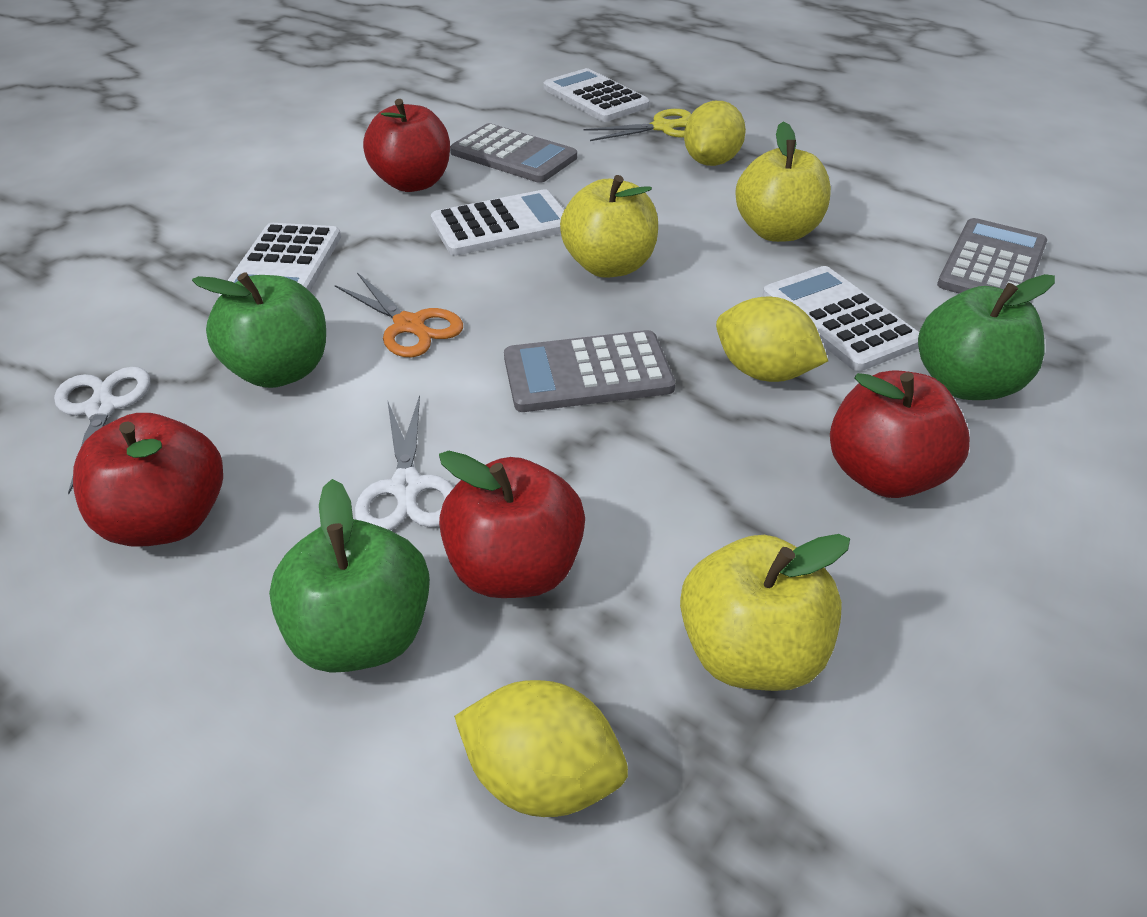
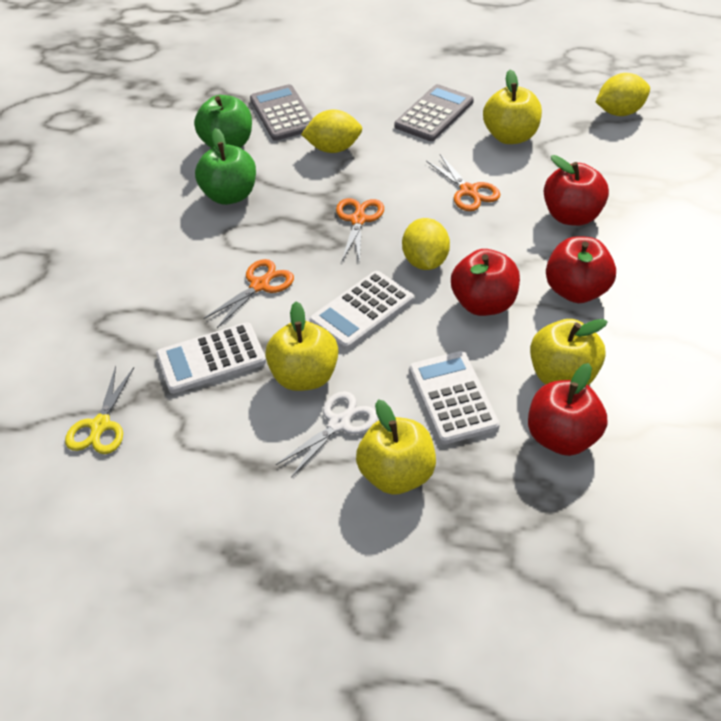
green apple: [192,272,326,388] [269,479,430,672] [918,274,1055,400] = 3 -> [194,95,252,148] [195,128,256,205] = 2
grey calculator: [450,123,577,183] [504,330,675,412] [937,218,1047,293] = 3 -> [250,84,313,141] [394,84,474,141] = 2
orange scissors: [335,273,463,357] = 1 -> [203,259,294,328] [336,198,384,264] [426,154,500,211] = 3
white calculator: [219,223,341,297] [431,189,564,256] [543,68,650,122] [763,266,919,371] = 4 -> [156,322,266,394] [309,271,414,350] [409,351,500,444] = 3
white scissors: [54,366,150,494] [355,395,454,530] = 2 -> [276,391,378,477] = 1
yellow apple: [560,175,658,278] [680,534,850,691] [735,121,831,242] = 3 -> [265,301,338,391] [356,399,436,495] [483,70,542,144] [530,319,608,385] = 4

